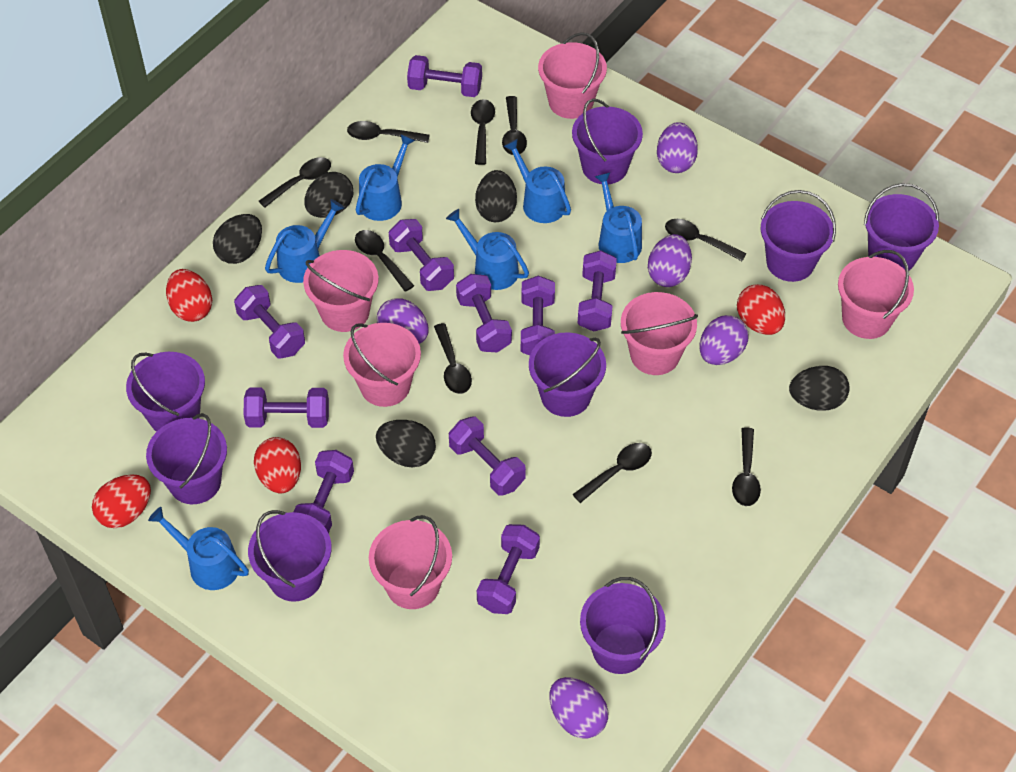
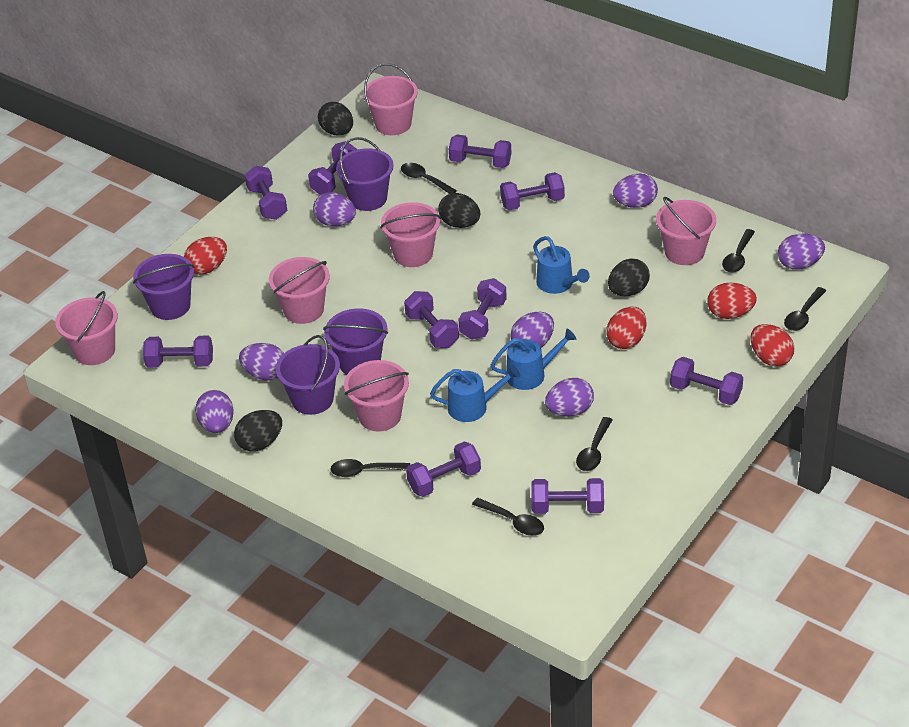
black egg: [213,214,262,264] [304,172,353,218] [376,420,436,467] [475,170,517,222] [789,366,850,411] = 5 -> [234,410,282,452] [318,102,353,135] [438,193,480,228] [608,258,650,296] = 4
black spoon: [259,157,331,208] [347,121,430,143] [355,230,414,292] [434,323,472,394] [471,99,495,165] [502,96,527,155] [572,443,652,503] [665,219,747,261] [732,427,761,506] = 9 -> [331,459,410,477] [401,163,457,194] [472,498,544,536] [576,417,613,471] [722,229,755,273] [784,287,826,331] = 6
blue watering can: [148,507,249,590] [265,199,344,283] [356,134,415,221] [446,209,529,290] [503,139,571,223] [595,173,642,263] = 6 -> [430,365,520,422] [491,329,576,390] [533,236,590,294] = 3
purple bucket: [126,352,205,432] [146,413,227,504] [248,510,332,602] [529,332,606,417] [572,99,643,184] [580,577,666,674] [761,190,836,282] [864,183,939,270] = 8 -> [133,254,195,320] [276,335,340,415] [323,308,388,375] [336,137,394,211] = 4
purple egg: [377,298,429,344] [549,677,608,738] [648,234,692,287] [657,122,698,173] [699,315,749,365] = 5 -> [195,390,234,433] [239,343,284,381] [313,192,356,226] [511,312,554,348] [545,378,594,417] [613,174,658,208] [778,233,825,270] = 7

